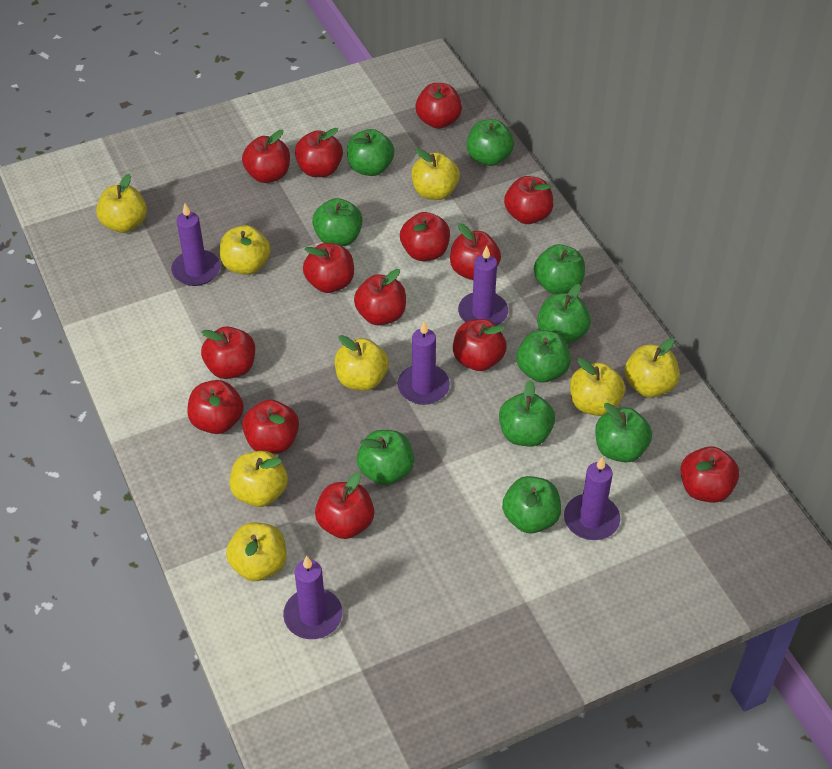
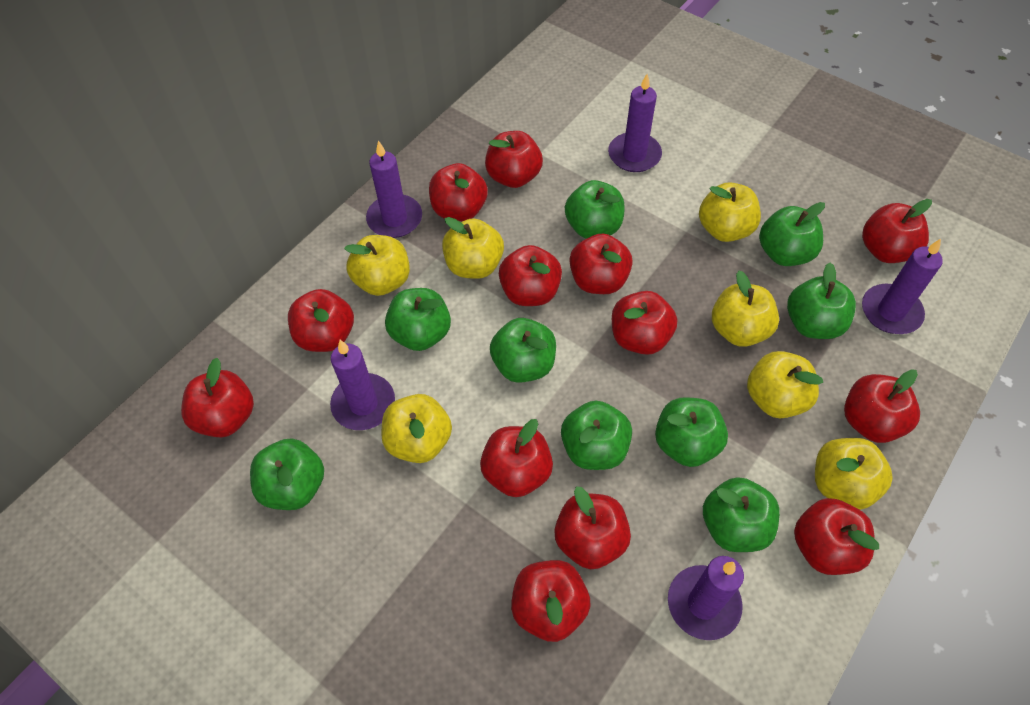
green apple: [312,198,363,246] [347,129,394,176] [357,430,414,485] [467,119,514,166] [499,380,555,446] [502,476,561,533] [516,330,571,383] [534,244,585,294] [537,284,591,344] [595,403,652,463] = 10 -> [250,438,324,510] [385,288,451,351] [490,318,556,383] [561,401,632,470] [565,180,625,239] [655,397,728,467] [703,477,780,552] [759,202,825,266] [787,263,856,339] = 9
red apple: [187,380,244,434] [201,326,255,379] [242,130,290,183] [242,400,299,454] [295,128,343,177] [303,243,354,293] [315,472,374,539] [354,269,406,325] [400,212,450,261] [415,83,462,129] [450,223,501,280] [453,319,507,371] [504,176,554,224] [680,446,739,503] = 14 -> [181,358,254,438] [288,289,354,352] [429,163,488,221] [480,419,553,497] [485,131,543,188] [499,245,562,306] [511,560,591,642] [554,486,631,569] [569,233,633,294] [612,291,677,355] [794,498,879,575] [844,369,920,443] [862,199,932,263] = 13
yellow apple: [96,174,147,233] [220,225,271,275] [226,523,287,581] [230,451,288,507] [335,335,389,391] [411,148,460,200] [570,358,625,416] [624,338,679,397] = 8 -> [344,235,410,296] [381,394,452,463] [442,217,504,279] [699,182,761,242] [712,271,779,347] [747,351,823,418] [815,438,893,510] = 7

